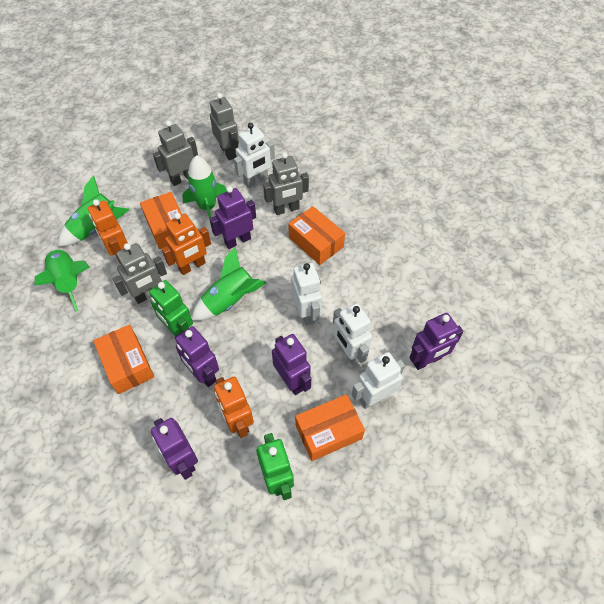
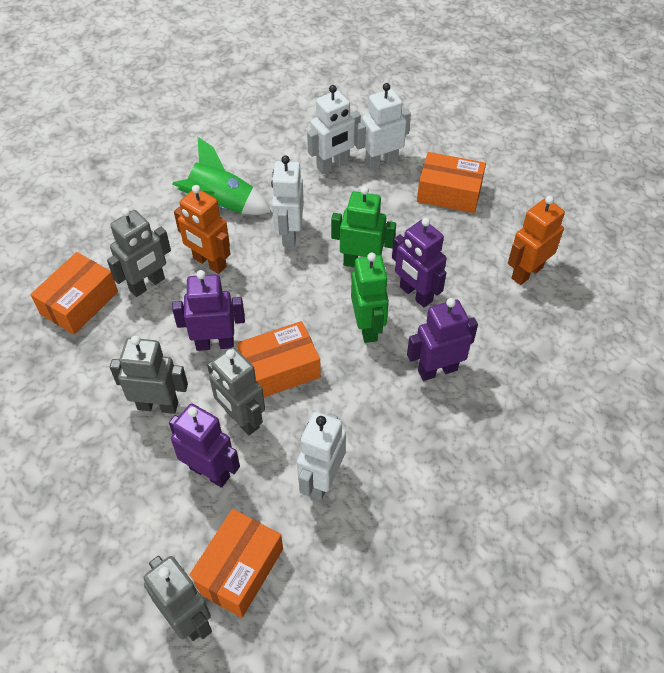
green rocket: [34,249,90,312] [58,175,129,247] [182,155,227,225] [192,247,266,321] = 4 -> [172,137,271,215] = 1
orange robot: [88,199,128,264] [162,213,211,275] [214,377,254,438] = 3 -> [174,185,230,274] [508,196,565,285] = 2
purple robot: [151,418,198,480] [175,326,219,387] [210,186,256,249] [272,334,311,395] [409,313,463,370] = 5 -> [169,403,240,488] [172,270,245,351] [392,218,447,308] [407,298,478,381] = 4

